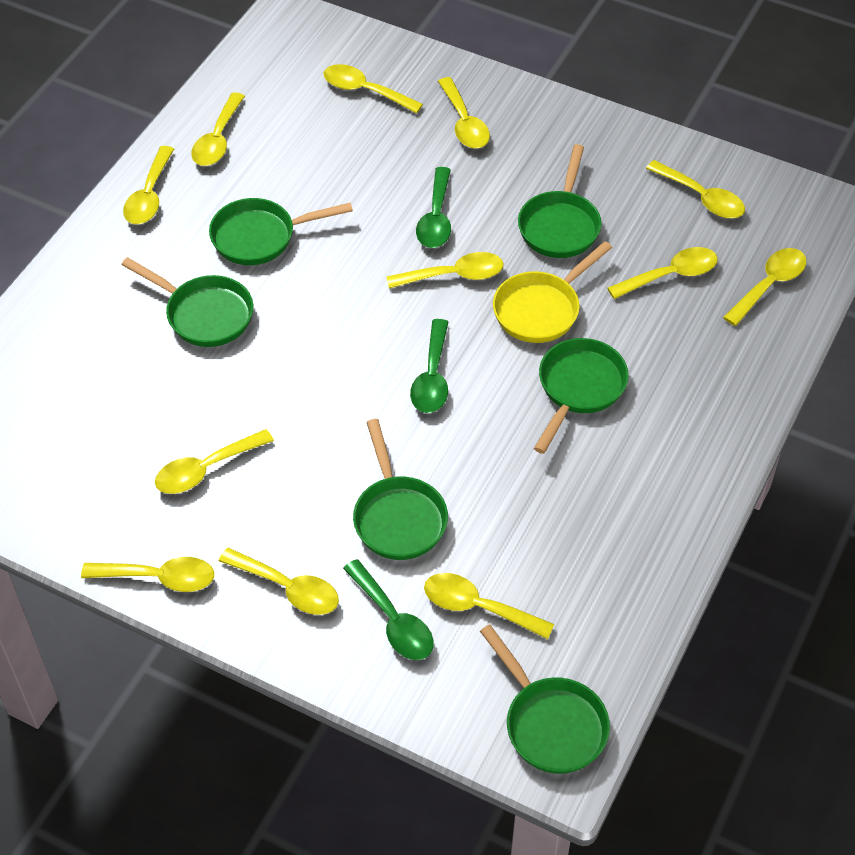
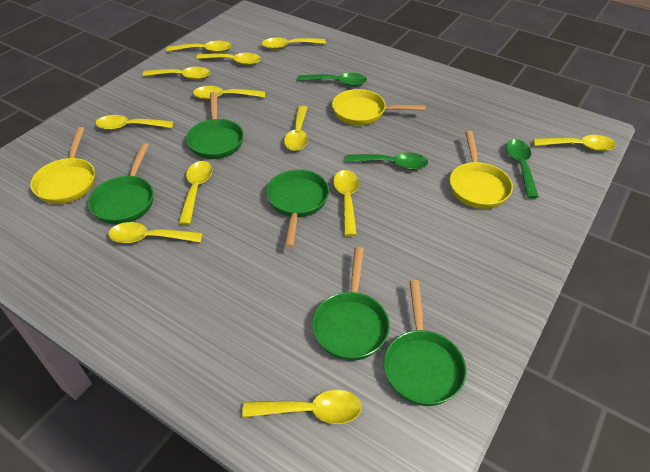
green pan: [122,257,253,347] [209,198,353,265] [353,419,448,560] [480,624,610,774] [518,144,602,258] [534,338,629,454] = 6 -> [88,143,154,224] [186,92,244,159] [266,169,329,248] [312,247,390,361] [384,280,467,406] = 5
yellow pan: [493,241,612,343] = 1 -> [30,127,95,204] [332,89,426,125] [450,131,513,209] = 3

